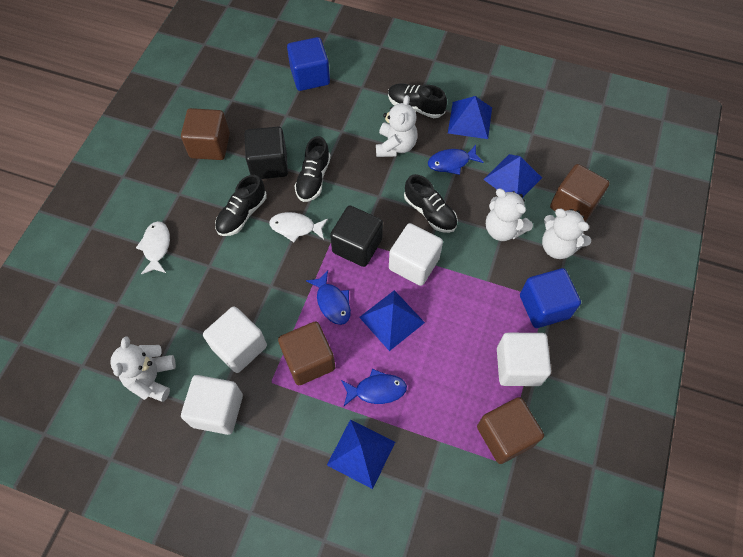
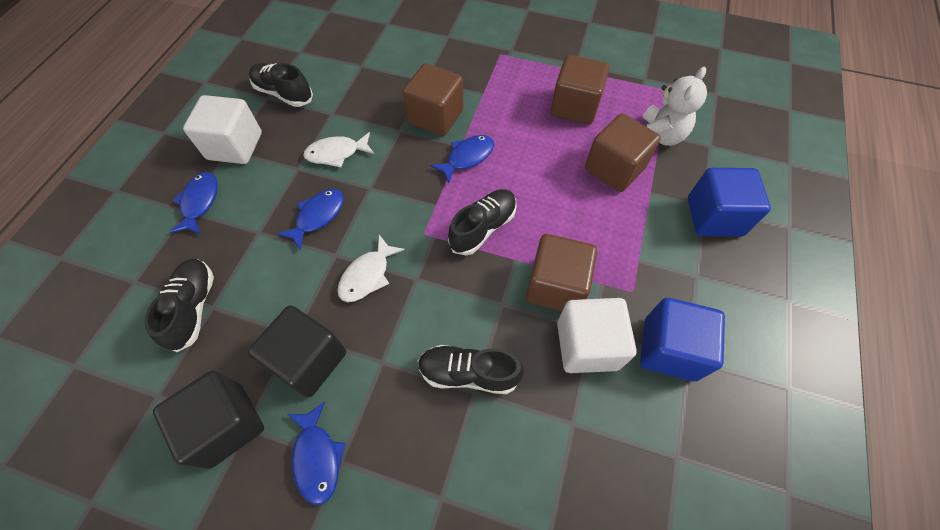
blue fish: [306,270,351,325] [341,369,407,406] [428,145,484,175] = 3 -> [170,172,218,234] [277,189,344,250] [288,401,346,505] [430,135,494,183] = 4
blue pyramid: [327,419,395,489] [359,290,425,351] [448,96,492,139] [483,154,542,197] = 4 -> none = 0
white cube: [181,375,243,435] [203,306,267,373] [389,223,443,286] [497,333,551,386] = 4 -> [183,95,262,164] [557,298,637,373] = 2
white teddy bear: [110,336,176,402] [376,95,418,157] [486,189,533,241] [542,209,591,259] = 4 -> [643,67,707,146] = 1

